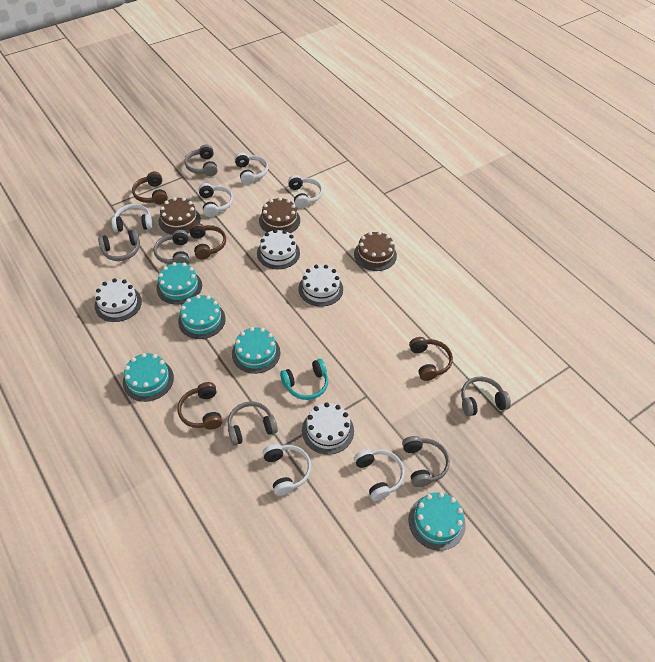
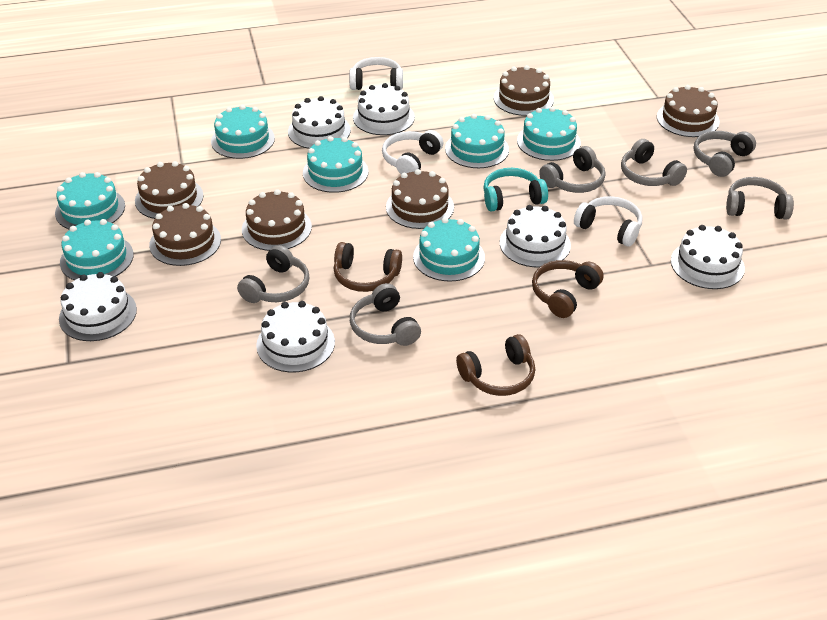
brown cake: [159,197,201,234] [259,197,300,233] [354,231,397,271] = 3 -> [135,161,204,219] [149,203,221,266] [242,189,312,251] [386,169,454,229] [494,65,554,116] [657,85,720,137] = 6
brown headphones: [132,171,168,205] [178,382,222,429] [189,223,226,260] [409,337,453,381] = 4 -> [334,242,402,292] [456,334,535,396] [532,260,604,318] = 3
turquoise cake: [123,353,174,402] [157,262,202,304] [178,295,226,339] [232,327,280,374] [408,492,466,551] = 5 -> [55,172,125,230] [60,219,134,280] [211,105,275,159] [303,136,368,193] [413,217,485,282] [445,114,509,168] [517,107,581,161] = 7
white cake: [94,278,142,322] [257,229,300,269] [298,265,343,307] [302,402,354,455] = 4 -> [59,272,137,341] [256,301,335,372] [288,96,351,149] [353,83,415,135] [500,205,571,267] [671,225,745,289] = 6
white headphones: [112,204,152,232] [198,183,233,217] [234,153,268,185] [263,444,311,496] [288,175,323,208] [354,449,405,501] = 6 -> [349,57,403,90] [382,130,443,174] [574,196,643,247] = 3

